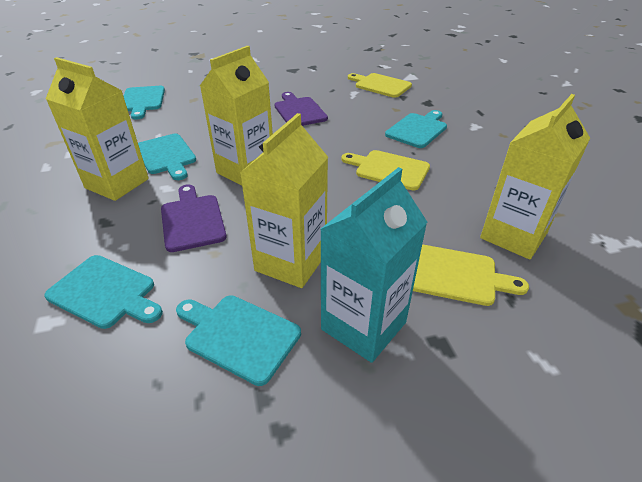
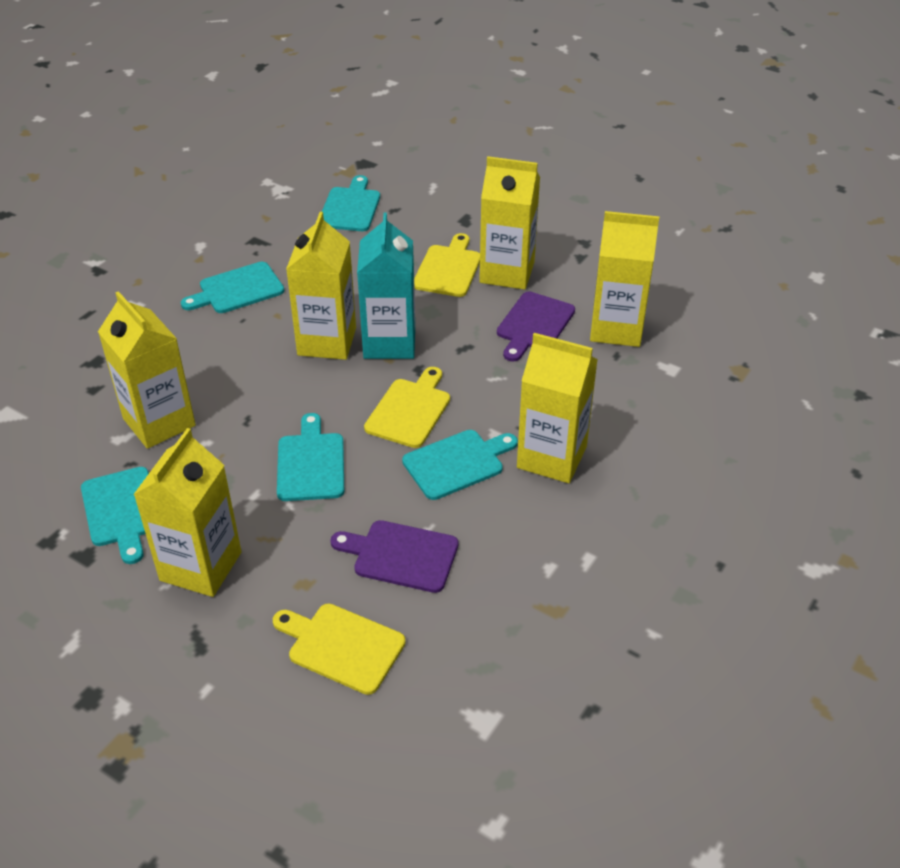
yellow carton: [46,57,149,201] [200,46,273,185] [240,113,328,288] [480,94,590,259] = 4 -> [98,291,196,449] [133,428,242,597] [286,212,356,360] [479,156,540,290] [517,333,598,483] [590,211,659,347] = 6

